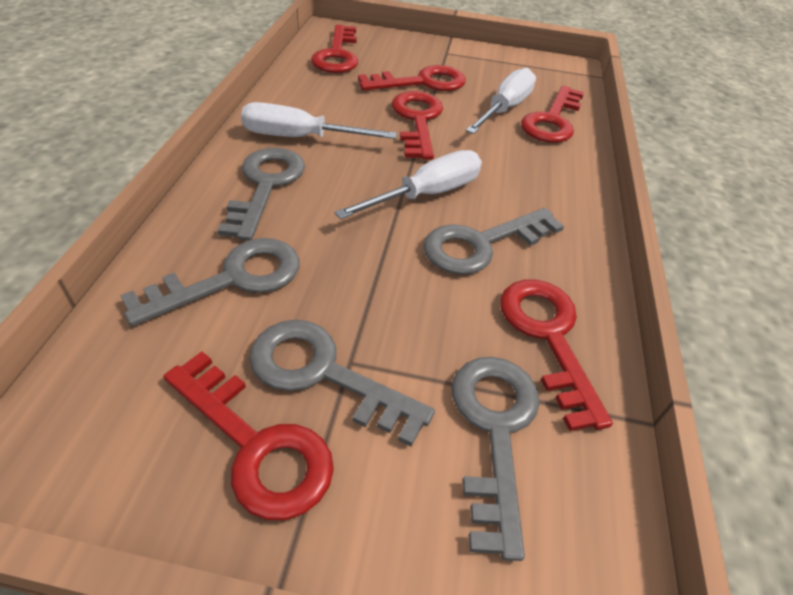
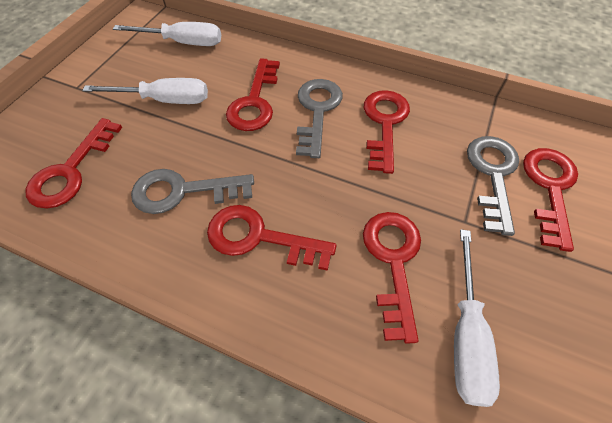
grey key: [120,238,300,326] [218,148,305,241] [249,320,435,447] [423,208,564,275] [452,357,540,561] = 5 -> [131,169,254,214] [296,79,343,158] [467,136,519,236] = 3

